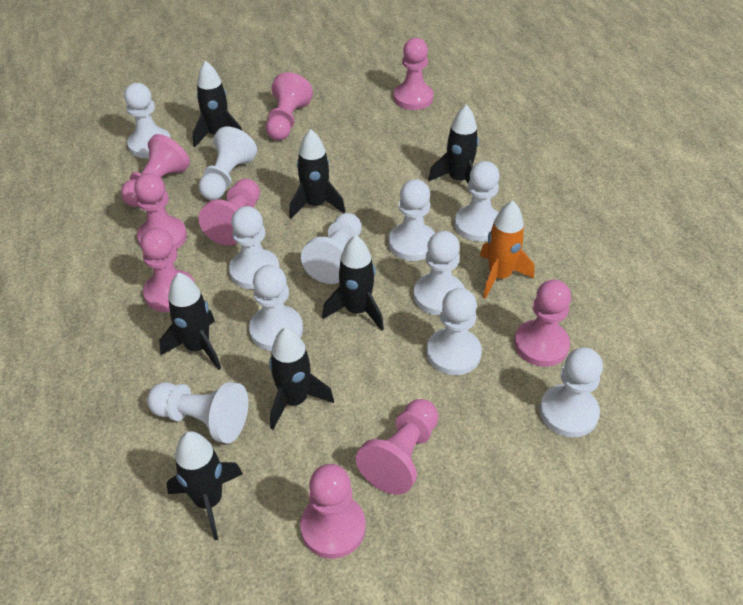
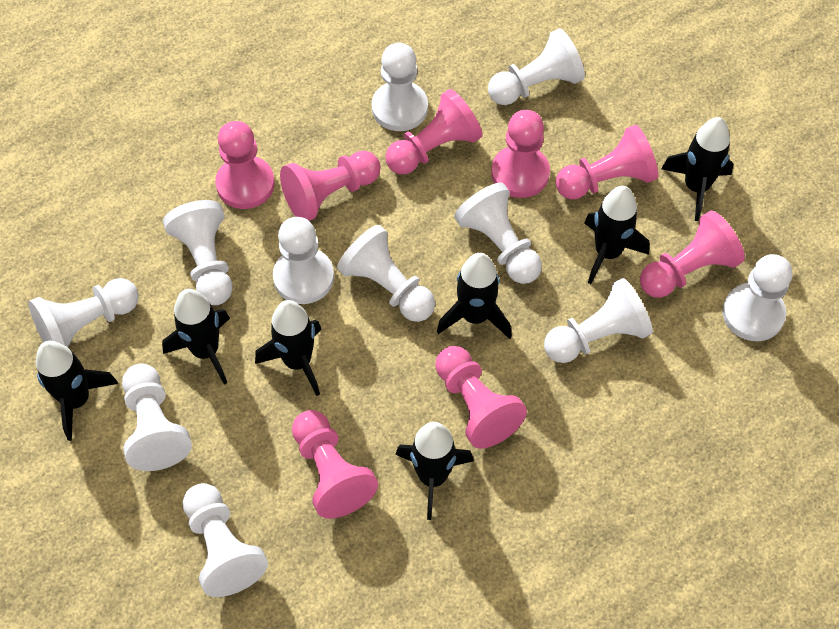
orange rocket: [480,200,534,299] = 1 -> none = 0
pink pawn: [121,134,190,207] [134,173,187,249] [140,228,195,312] [198,179,260,245] [266,72,313,140] [300,464,365,559] [356,399,439,495] [394,38,434,110] [514,280,571,366] = 9 -> [215,121,275,209] [280,151,380,221] [292,410,378,519] [386,89,483,174] [435,346,527,449] [491,110,550,198] [556,125,658,200] [640,211,745,298] = 8

